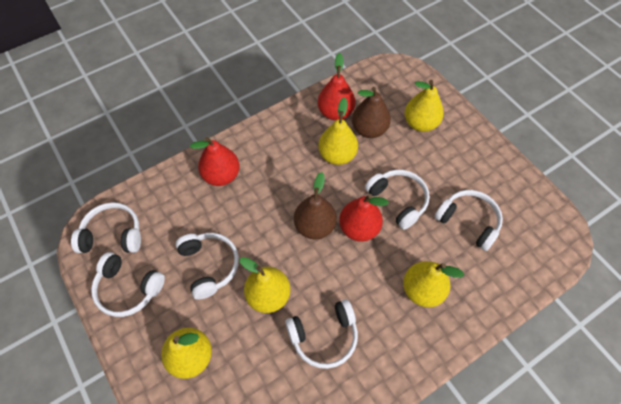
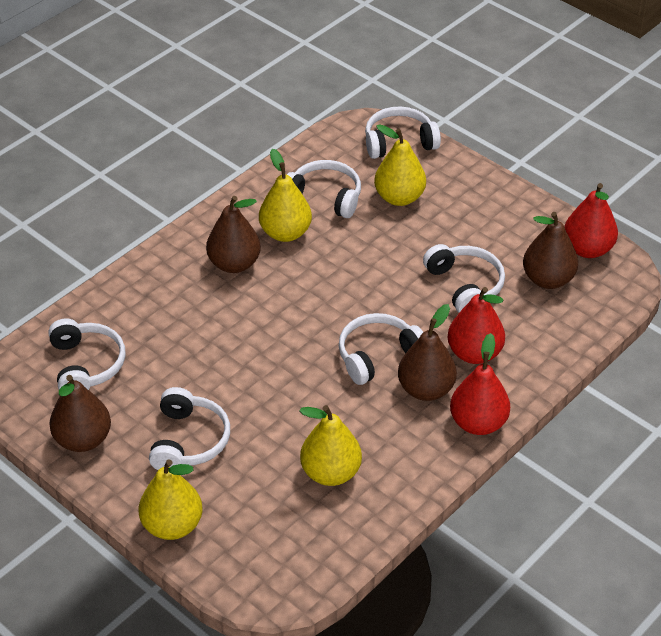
brown pear: [294,172,337,239] [352,87,391,138] = 2 -> [49,375,111,452] [206,196,261,273] [398,304,457,401] [523,212,578,289] = 4
yellow pear: [161,328,212,379] [239,257,291,313] [318,97,358,165] [403,261,464,307] [404,80,444,132] = 5 -> [139,460,203,540] [259,149,312,242] [299,405,362,486] [374,124,426,206] = 4

